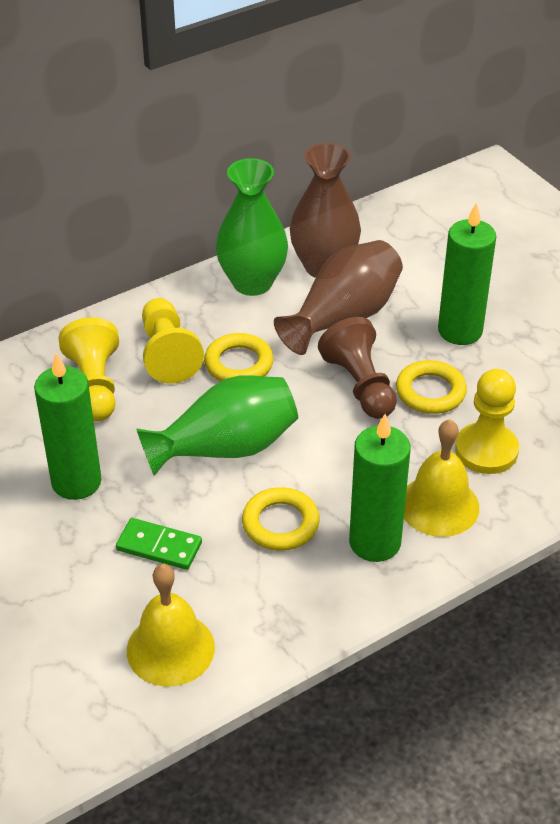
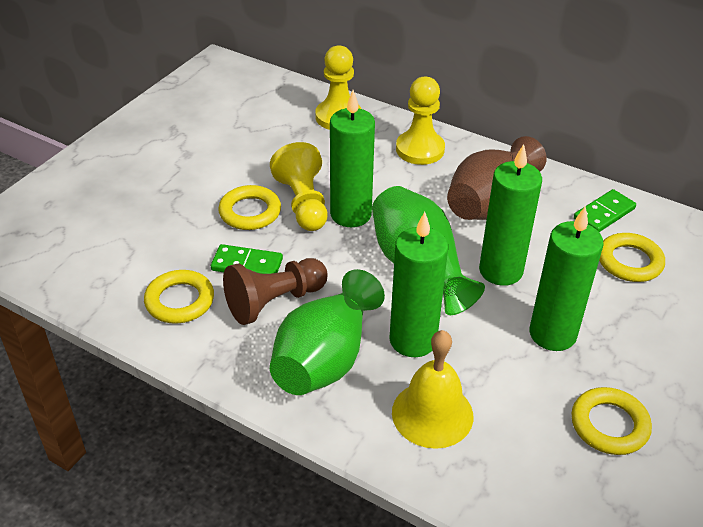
brown vase: [274,240,403,355] [290,143,361,278] = 2 -> [447,136,547,220] = 1
green candle: [34,353,102,500] [349,414,411,562] [438,202,496,345] = 3 -> [330,90,375,227] [389,212,448,357] [479,144,542,286] [529,206,603,351] = 4
green domino: [116,518,202,570] = 1 -> [211,244,283,274] [574,189,636,232] = 2
yellow bell: [127,564,215,687] [404,419,479,537] = 2 -> [392,330,473,449] = 1
yellow ring: [204,333,273,381] [242,487,320,551] [396,360,467,414] = 3 -> [144,270,214,324] [218,185,281,230] [571,387,652,455] [599,233,665,282] = 4

